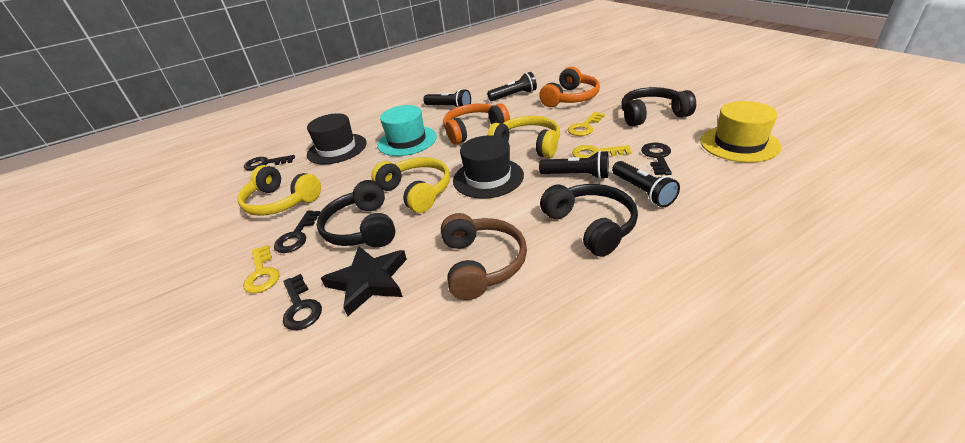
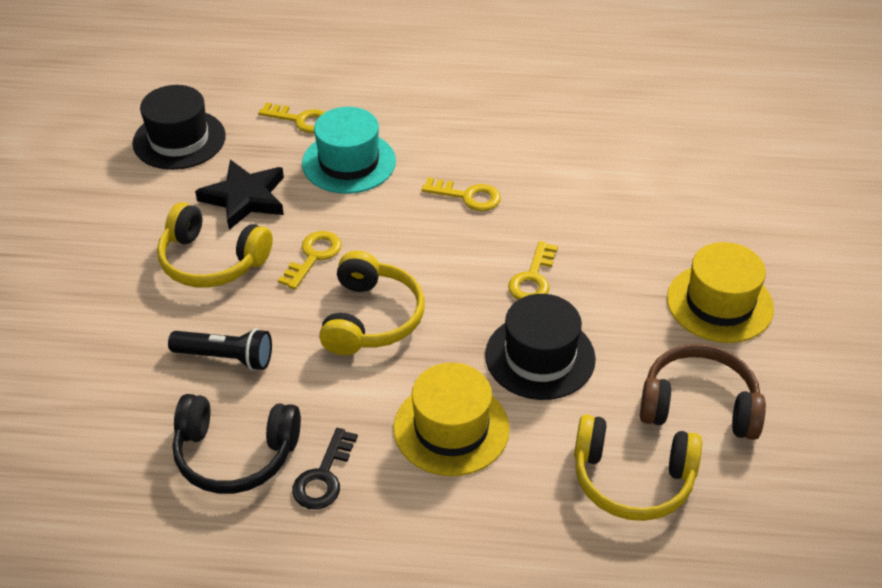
black flashlight: [423,89,471,107] [487,72,537,101] [539,151,609,179] [612,161,680,208] = 4 -> [168,328,272,371] = 1
black headphones: [317,180,395,248] [540,184,638,257] [622,87,696,126] = 3 -> [173,394,301,494] = 1
black key: [244,155,295,170] [274,210,320,253] [283,274,322,330] [641,143,672,175] = 4 -> [292,428,358,510] = 1
orange headphones: [443,103,510,145] [539,67,600,107] = 2 -> none = 0
yellow hat: [700,101,782,162] = 1 -> [393,363,510,476] [667,242,774,343] = 2
yellow key: [243,245,280,293] [568,112,605,136] [572,145,631,158] = 3 -> [258,102,325,133] [278,231,342,290] [422,177,501,211] [508,241,558,300] = 4

